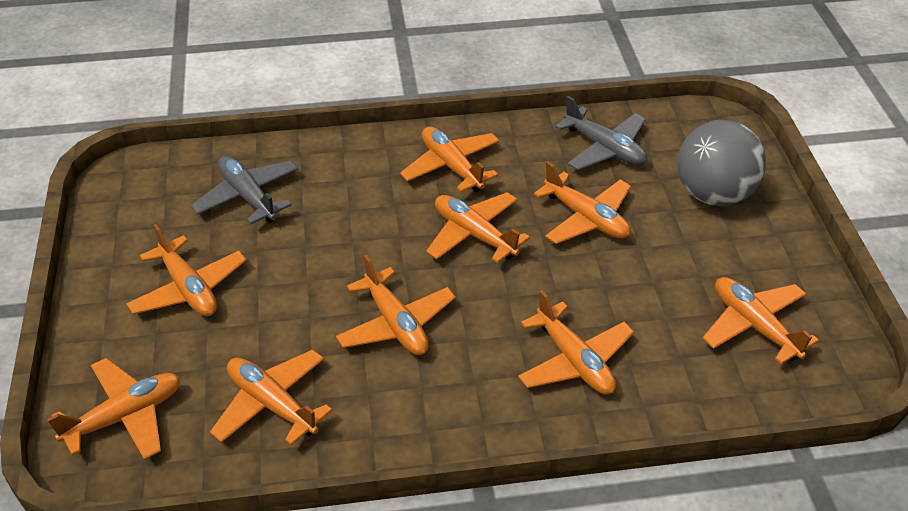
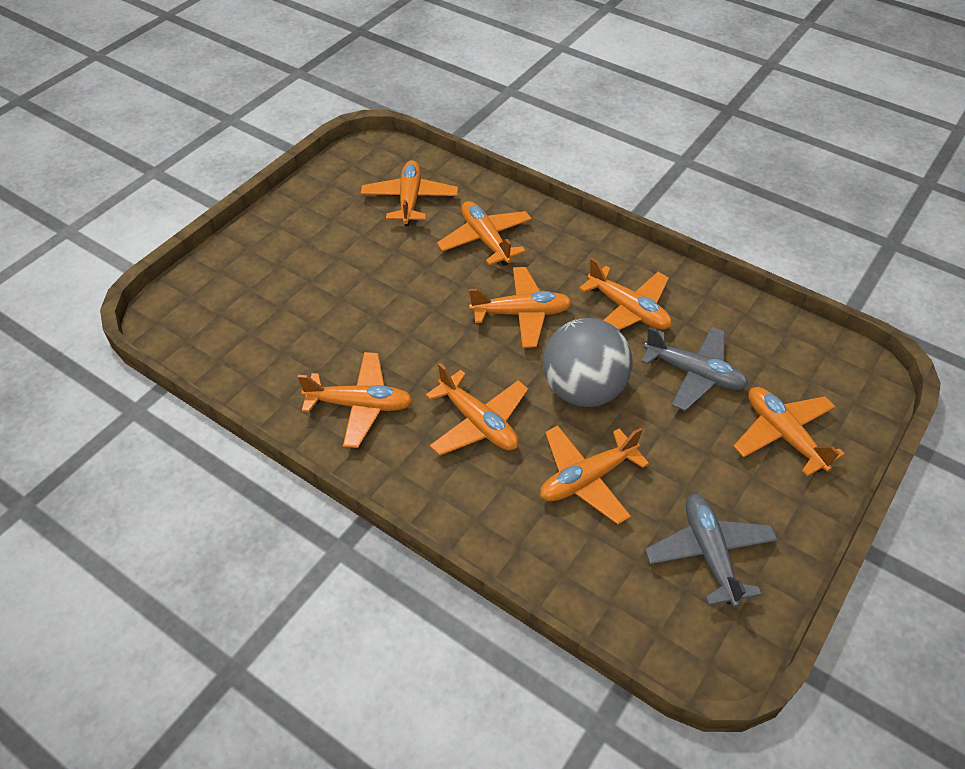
orange plane: [47,358,181,460] [126,224,247,316] [210,349,333,446] [336,255,456,355] [400,127,500,193] [426,192,530,263] [518,290,634,395] [534,162,631,244] [702,277,819,364] = 9 -> [298,352,413,448] [361,160,458,226] [426,363,528,456] [437,201,532,266] [469,267,572,348] [540,426,649,524] [579,258,672,330] [733,387,845,477] = 8

